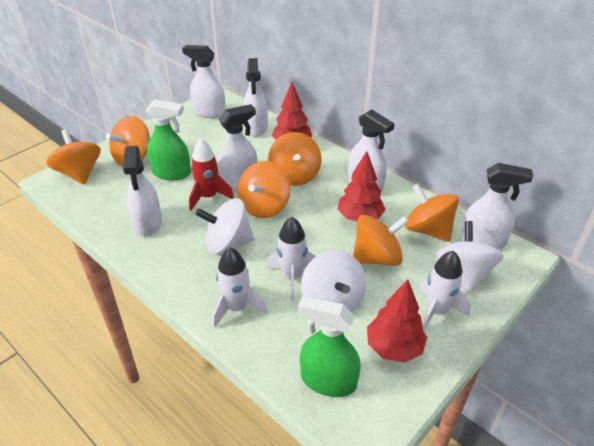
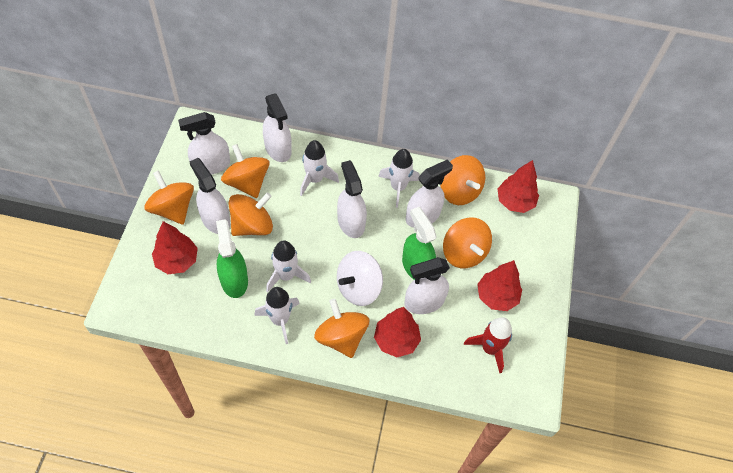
red tree: [272,82,312,140] [338,151,386,221] [367,279,427,363] = 3 -> [152,221,198,274] [374,307,421,357] [477,260,522,311] [497,160,539,213] = 4
white rocket: [212,247,268,328] [266,217,316,301] [419,251,471,331] = 3 -> [254,287,300,344] [266,240,311,292] [300,140,339,196] [378,149,420,208] = 4
white spinning top: [195,198,254,254] [301,250,366,312] [435,221,503,293] = 3 -> [337,251,383,306] = 1

